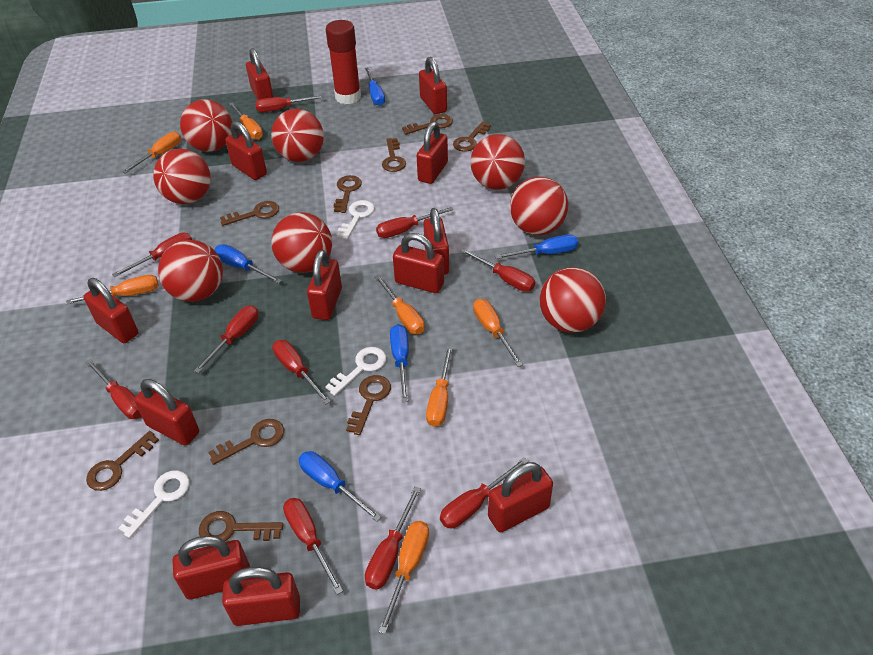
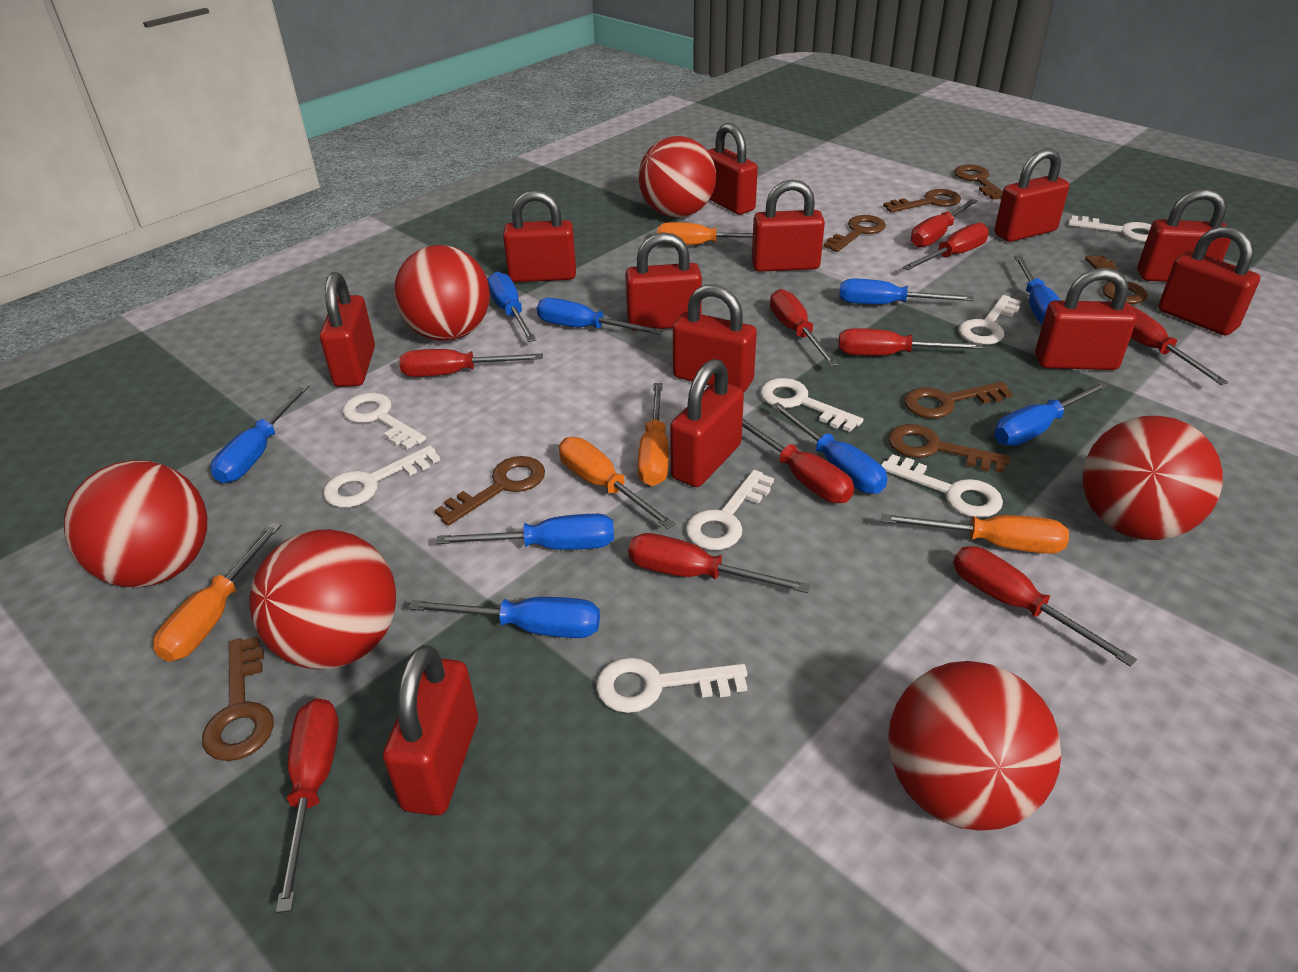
blue screwdriver: [215,244,282,284] [299,451,382,522] [365,67,385,106] [390,324,409,402] [494,234,578,259] = 5 -> [211,384,310,483] [409,597,600,638] [436,514,614,550] [487,272,536,342] [537,298,663,335] [771,402,887,494] [839,279,974,304] [994,381,1109,446] [1014,255,1060,324] = 9
brown key: [86,431,159,491] [199,511,284,541] [208,419,284,465] [220,201,279,226] [334,175,362,213] [346,375,391,435] [382,138,406,172] [402,114,453,135] [453,121,491,152] = 9 -> [202,636,274,761] [434,456,545,526] [823,215,886,252] [883,189,961,213] [888,424,1010,473] [904,381,1013,418] [954,164,1003,200] [1085,255,1148,304] = 8
orange screwdriver: [66,275,159,304] [122,132,181,174] [229,102,263,140] [374,275,425,334] [378,521,429,634] [426,346,453,427] [473,299,523,367] = 7 -> [153,522,282,662] [559,437,675,529] [638,383,669,486] [657,222,753,245] [882,514,1069,554] = 5
red ball: [153,149,211,204] [158,240,223,302] [180,99,232,152] [271,109,324,162] [271,212,332,273] [470,134,525,190] [510,177,568,235] [540,267,606,333] = 8 -> [64,460,207,587] [249,529,396,669] [394,245,490,341] [638,136,716,218] [888,661,1061,831] [1083,416,1223,540] = 6
red glue stick: [326,20,361,104] = 1 -> none = 0
white key: [118,470,190,538] [325,347,386,396] [337,200,375,239] = 3 -> [323,446,440,508] [342,392,426,450] [596,657,747,713] [686,470,774,550] [760,378,863,432] [881,454,1003,518] [959,295,1021,345] [1068,216,1151,242] = 8

